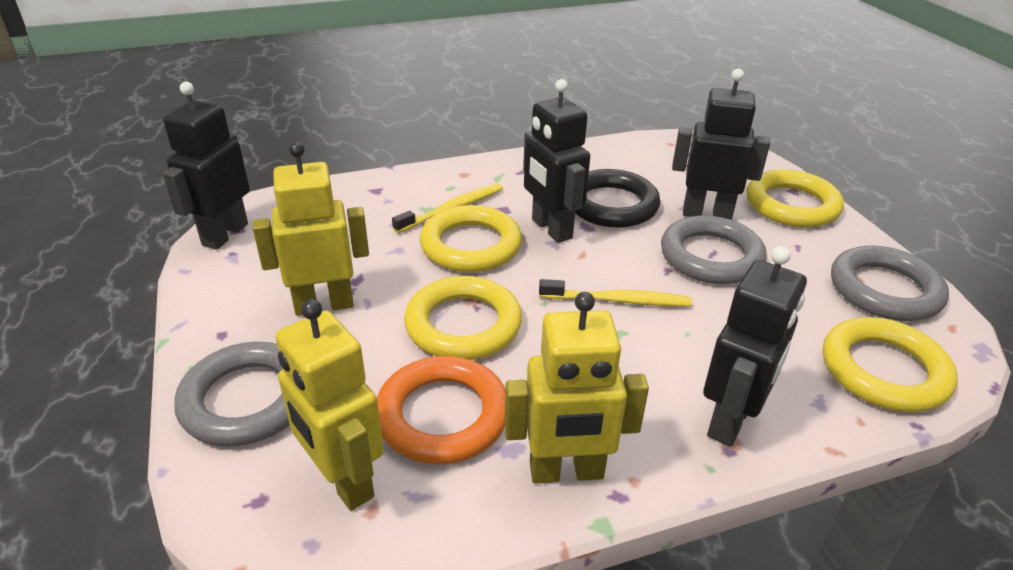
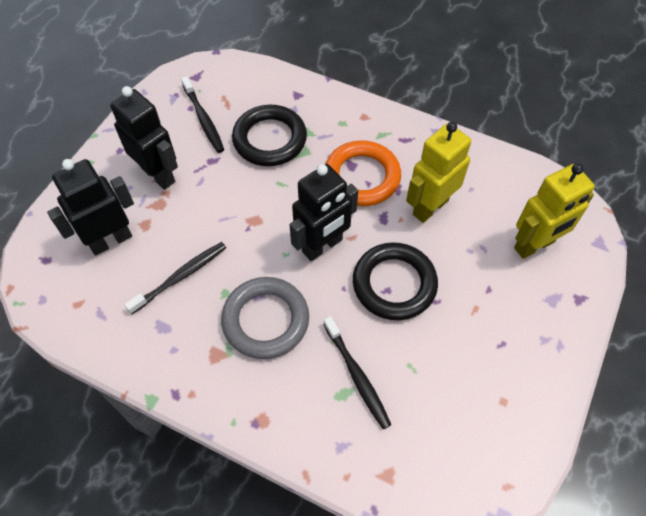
black ring: [575,169,660,228] = 1 -> [232,105,307,166] [353,242,438,320] = 2
black robot: [163,82,250,250] [523,79,590,243] [672,69,770,220] [703,246,807,447] = 4 -> [47,159,134,256] [110,86,178,190] [289,164,358,261] = 3
black toothbrush: none = 0 -> [124,242,226,314] [181,76,224,153] [323,316,391,429] = 3
grey ring: [174,342,290,446] [661,215,767,284] [831,246,949,321] = 3 -> [221,277,309,359] = 1
yellow ring: [404,276,522,360] [420,205,522,272] [747,169,844,228] [823,317,958,412] = 4 -> none = 0
yellow robot: [253,142,369,316] [275,299,384,511] [505,292,649,483] = 3 -> [406,122,471,223] [514,163,595,259] = 2
yellow toothbrush: [392,184,503,233] [539,279,692,306] = 2 -> none = 0

